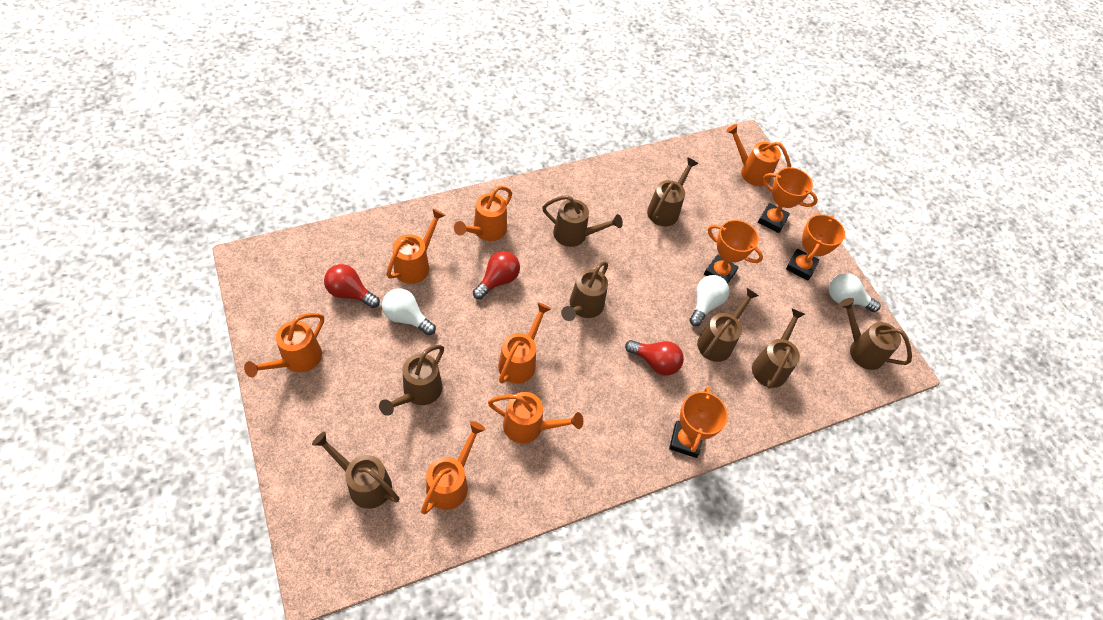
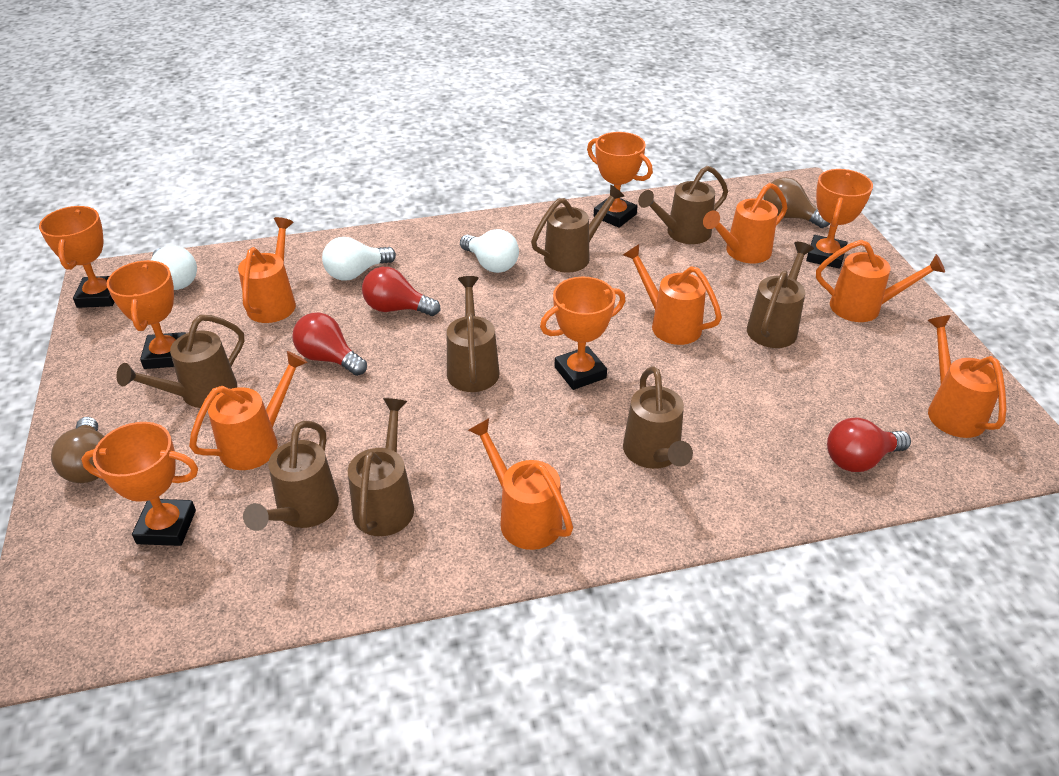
brown light bulb: none = 0 -> [51,417,104,483] [763,177,830,228] = 2
orange trophy: [669,387,728,458] [704,220,763,284] [758,167,818,233] [786,214,845,280] = 4 -> [39,206,114,308] [81,422,198,546] [107,260,186,369] [540,277,625,390] [587,132,653,228] [806,169,873,269] = 6

